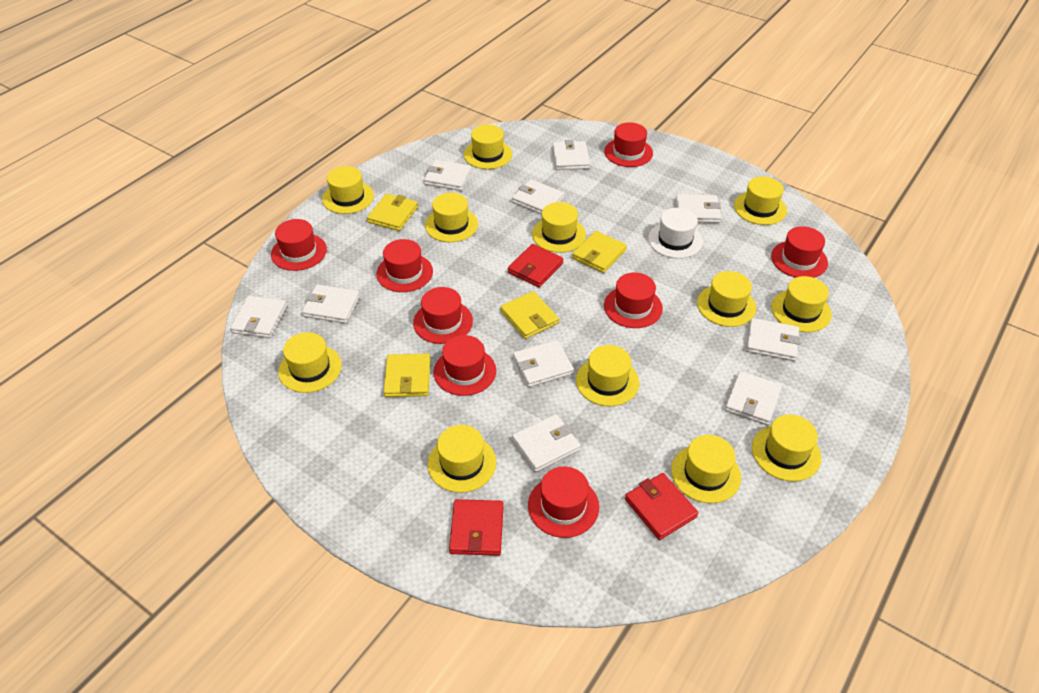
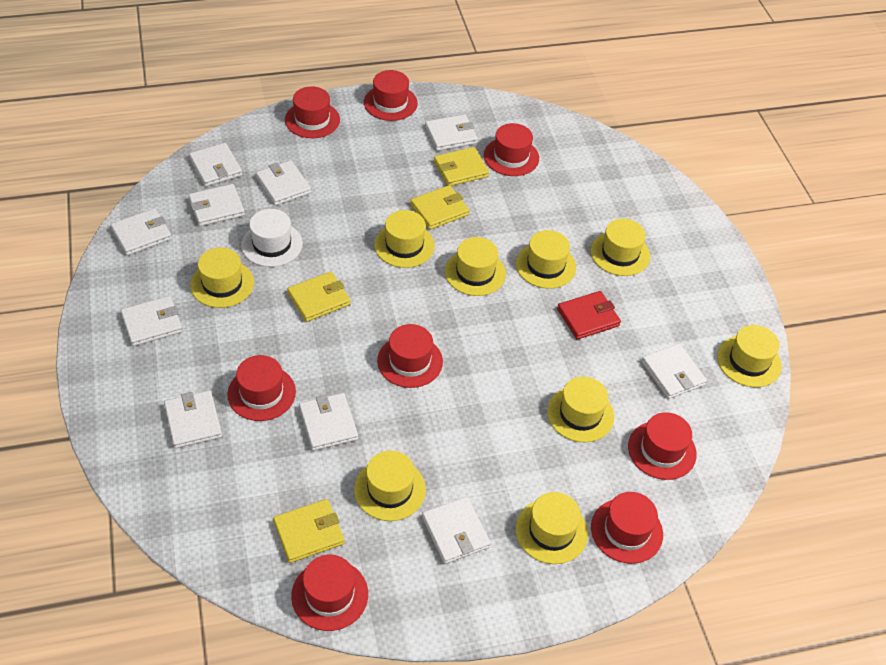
red wallet: [449,499,504,556] [508,244,563,287] [625,473,698,540] = 3 -> [557,291,621,340] = 1
yellow hat: [278,332,342,393] [322,166,374,214] [425,193,478,242] [428,425,496,493] [464,124,512,169] [532,202,586,253] [576,345,639,406] [671,435,741,503] [697,271,756,327] [734,176,787,225] [752,414,821,481] [771,276,832,332] = 12 -> [190,247,254,308] [354,451,426,521] [374,210,435,268] [445,237,506,296] [515,492,588,564] [516,230,576,289] [547,377,614,443] [591,219,650,276] [717,325,782,387] = 9

